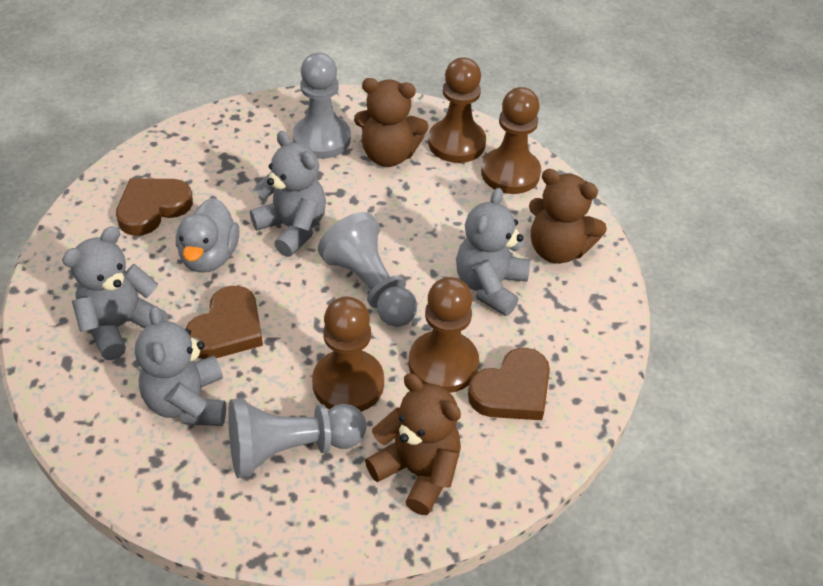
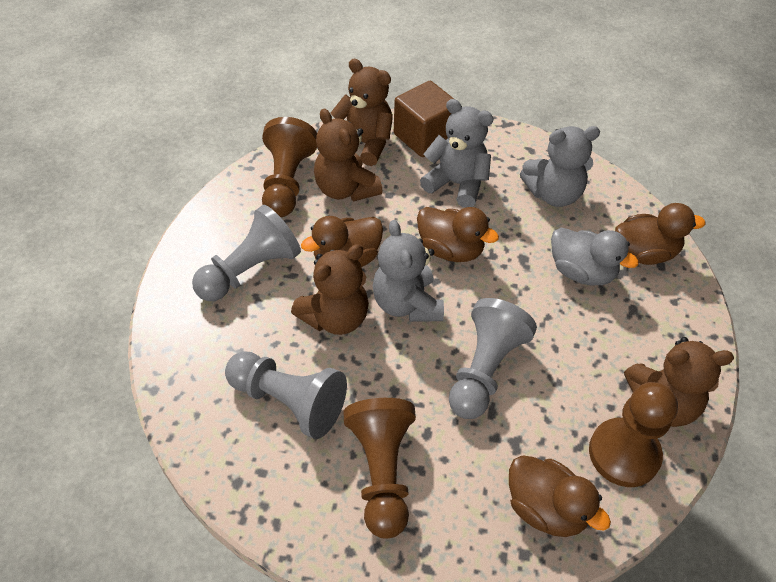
brown cube: none = 0 -> [394,81,454,157] = 1
brown duck: none = 0 -> [301,216,383,267] [417,207,499,262] [509,456,611,537] [615,203,705,265] = 4
brown heart: [116,178,193,236] [185,286,263,359] [468,348,550,420] = 3 -> none = 0
brown pawn: [312,297,384,412] [409,277,479,393] [428,57,486,163] [481,87,541,194] = 4 -> [262,117,317,217] [343,398,416,538] [589,382,678,487] = 3
brown teddy bear: [354,78,429,167] [365,373,461,515] [529,169,607,264] = 3 -> [291,244,369,335] [314,109,383,201] [331,59,393,166] [624,337,734,427] = 4
grey teddy bear: [62,226,168,360] [135,306,226,426] [250,131,326,257] [456,188,530,316] = 4 -> [373,220,444,322] [420,99,494,208] [520,126,600,207] = 3

